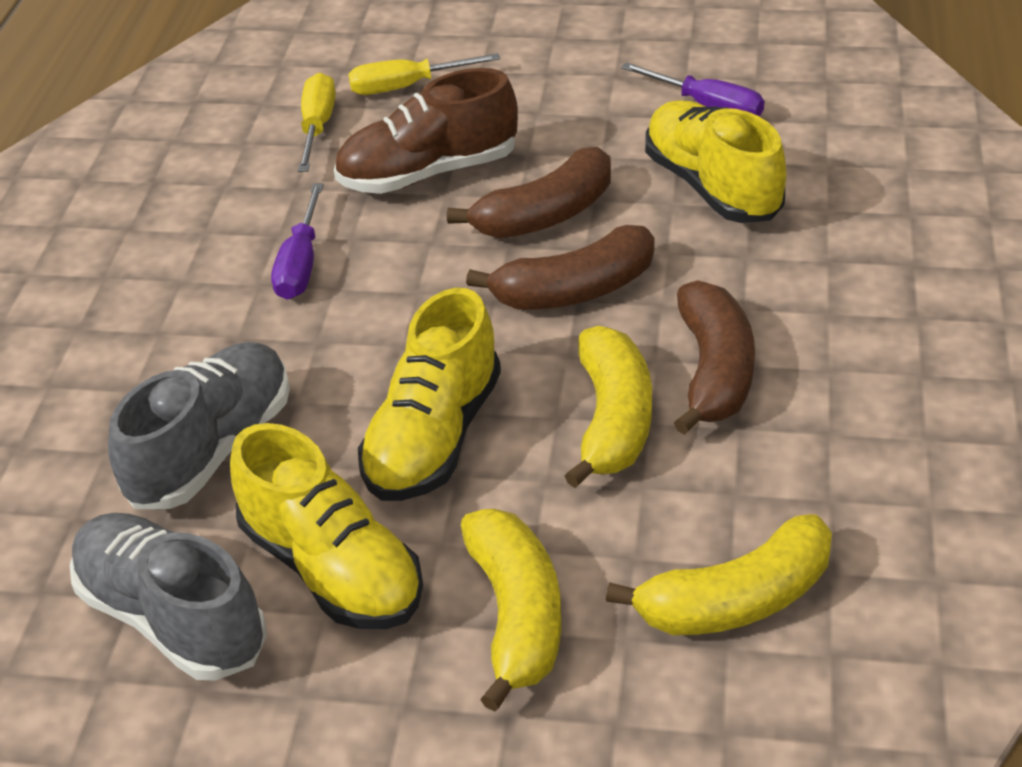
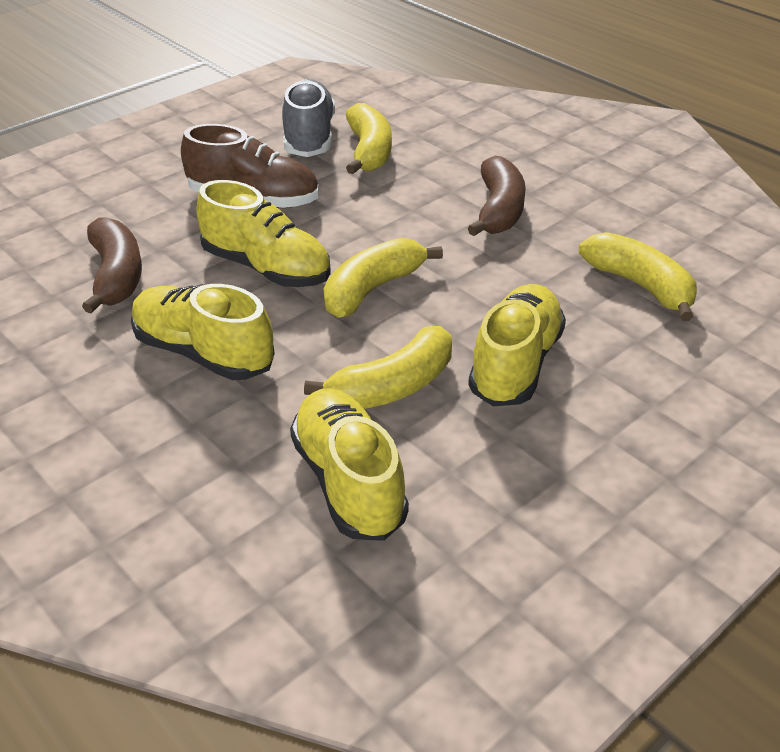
brown banana: [447,147,611,238] [466,225,655,310] [674,280,755,435] = 3 -> [82,217,142,314] [468,156,526,236] = 2
grey shoe: [70,513,267,681] [108,342,290,509] = 2 -> [282,79,335,157] = 1
purple screwdriver: [271,183,324,300] [621,62,764,117] = 2 -> none = 0
yellow banana: [461,509,561,712] [564,326,652,488] [606,514,832,635] = 3 -> [304,326,452,409] [324,238,443,318] [346,103,392,174] [578,232,697,321] = 4
yellow screwdriver: [298,73,335,172] [348,53,500,95] = 2 -> none = 0
yellow shoe: [230,423,423,629] [358,288,501,501] [645,100,786,223] = 3 -> [131,284,275,380] [196,180,331,287] [290,388,409,541] [468,284,566,406] = 4

